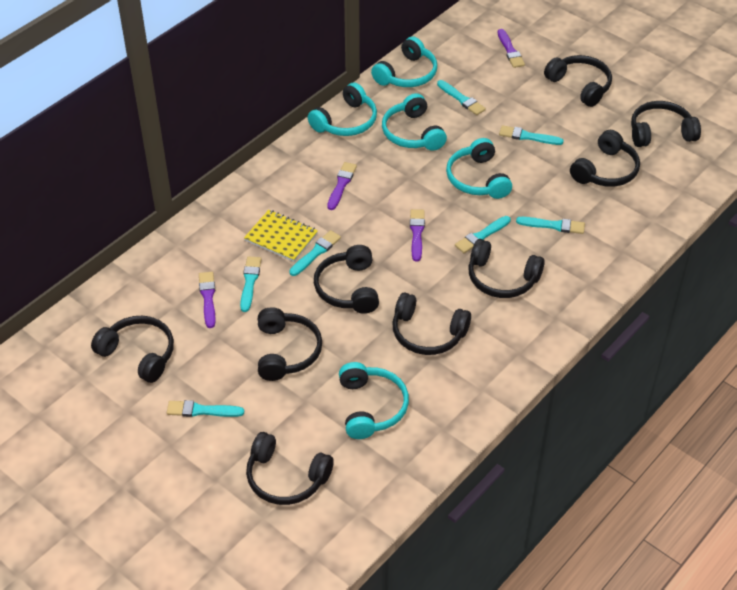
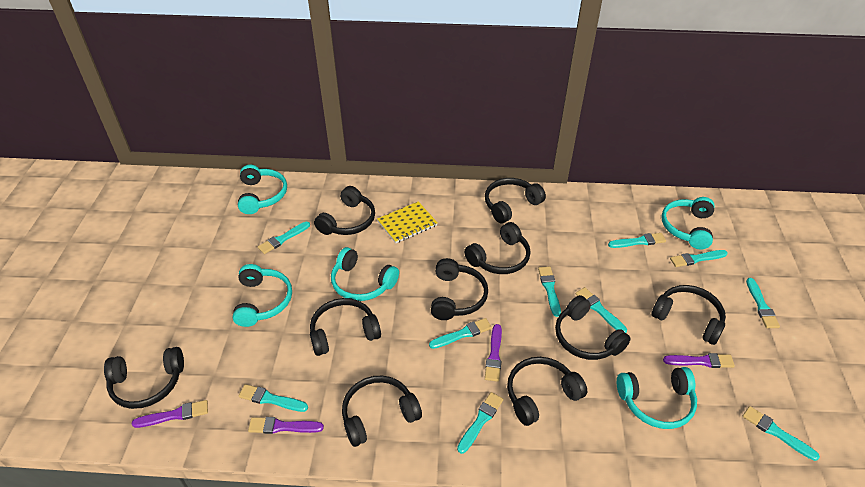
black headphones: [91,316,174,383] [246,432,334,505] [258,307,322,381] [314,245,379,314] [393,292,471,355] [468,239,545,298] [544,55,612,107] [570,130,640,187] [631,101,701,147] = 9 -> [104,347,184,409] [310,298,381,356] [314,186,375,235] [342,376,422,447] [431,258,488,320] [464,222,530,274] [485,178,546,223] [507,357,587,426] [555,295,631,360] [652,285,726,345] = 10
turquoise brush: [167,400,244,417] [240,256,262,312] [289,230,341,276] [437,80,486,115] [455,216,511,253] [499,125,564,145] [516,217,585,234] = 7 -> [239,384,308,412] [258,222,310,254] [429,318,492,349] [457,392,503,454] [538,267,561,317] [576,287,627,333] [608,233,666,248] [670,250,728,267] [742,406,820,461] [746,278,780,328] = 10

